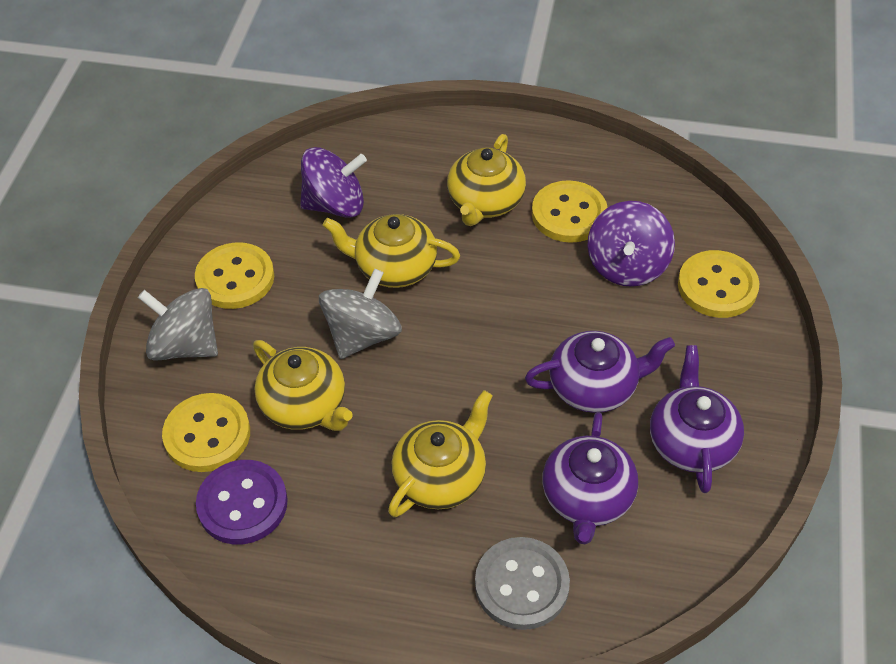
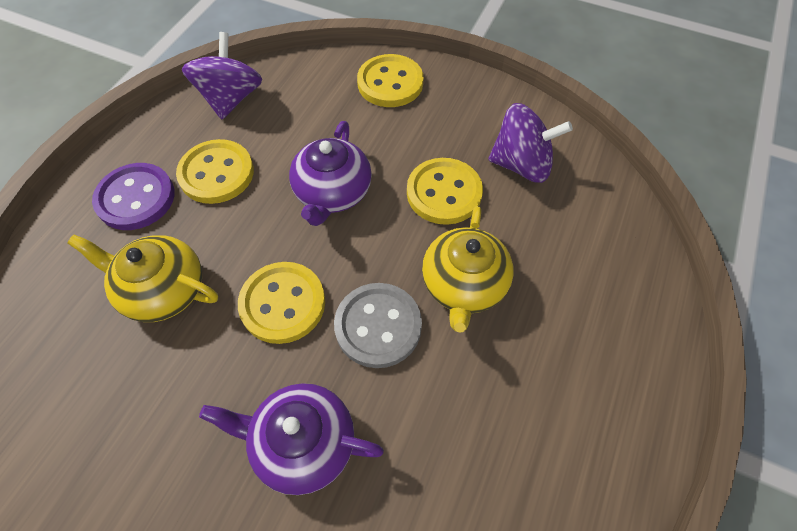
grey spinning top: [138,288,218,361] [319,269,402,359] = 2 -> none = 0
purple teapot: [525,331,675,413] [542,412,638,545] [650,345,744,493] = 3 -> [199,383,384,495] [289,121,372,226] = 2
yellow teapot: [253,340,353,431] [323,214,460,288] [388,390,493,517] [447,134,526,226] = 4 -> [68,234,218,322] [422,206,514,333] = 2

